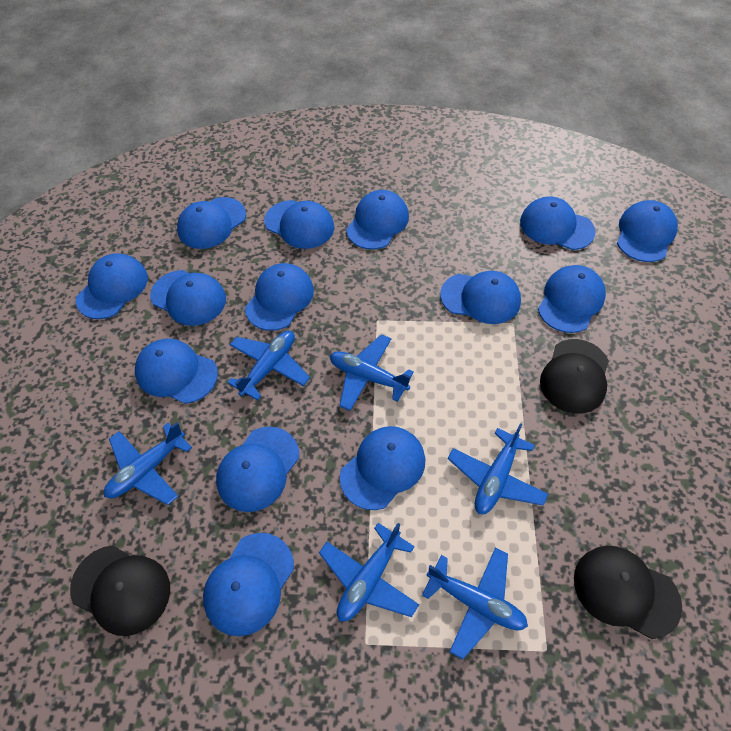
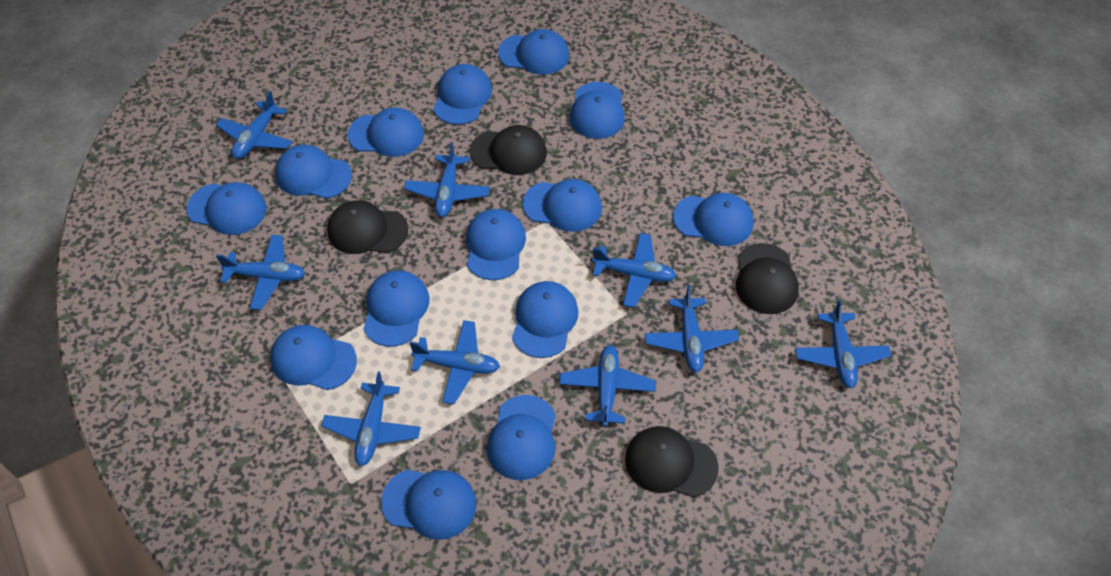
black cap: [70,545,170,636] [540,339,609,414] [574,546,682,639] = 3 -> [327,200,408,254] [470,125,547,175] [625,426,719,497] [736,243,799,314] = 4
blue plane: [104,422,192,505] [227,330,310,401] [319,523,419,621] [330,334,414,411] [422,548,528,660] [448,423,548,514] = 6 -> [216,91,292,159] [216,235,305,310] [321,371,421,466] [404,142,490,217] [409,320,500,404] [559,345,656,427] [592,233,676,308] [645,285,739,372] [795,300,891,388] = 9

